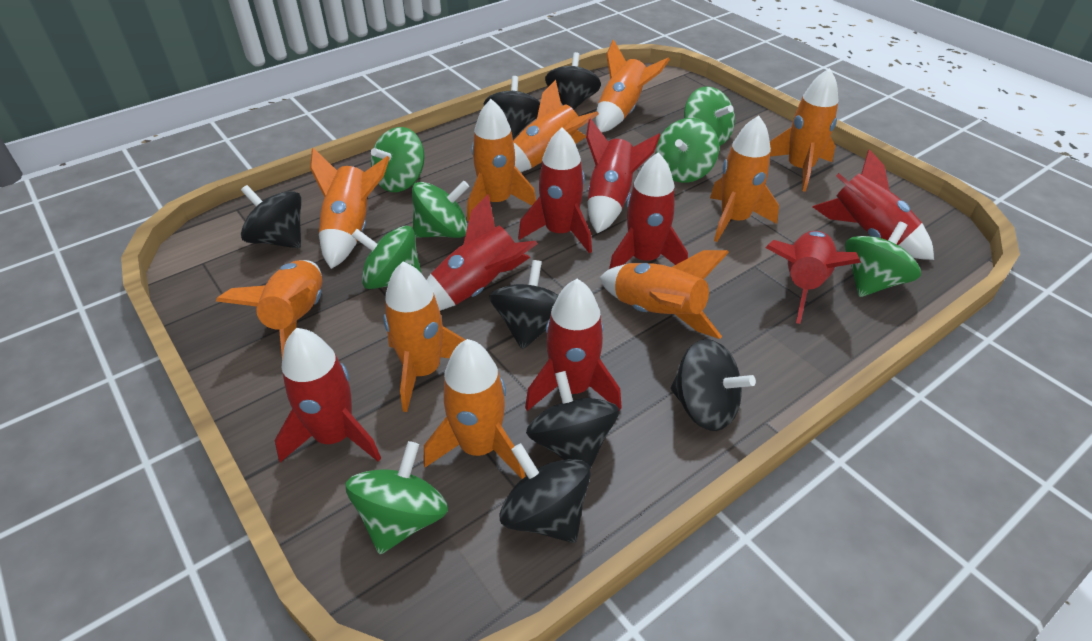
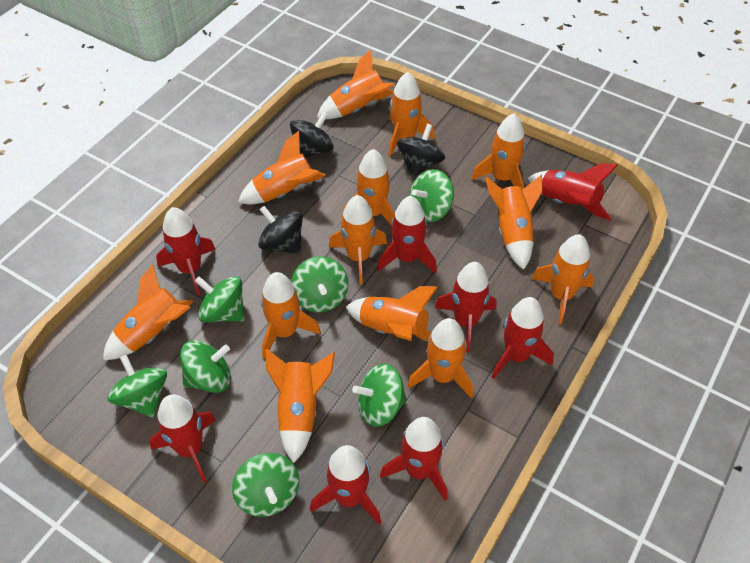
black spinning top: [241,185,301,248] [484,76,540,138] [489,260,559,349] [499,443,591,543] [526,371,619,469] [545,52,601,110] [671,339,756,431] = 7 -> [258,206,303,254] [290,112,334,158] [397,124,445,178] = 3
orange rocket: [216,260,322,359] [310,148,389,269] [383,262,465,412] [424,339,525,479] [467,99,536,221] [513,80,599,172] [596,39,670,132] [599,250,729,339] [710,115,779,242] [770,68,838,192] = 10 -> [103,264,194,360] [238,131,326,205] [261,272,321,358] [265,349,335,463] [317,49,395,119] [329,195,387,285] [342,149,395,226] [346,286,438,341] [389,72,435,156] [408,318,473,399] [471,114,526,190] [485,174,543,270] [531,234,594,324] = 13

